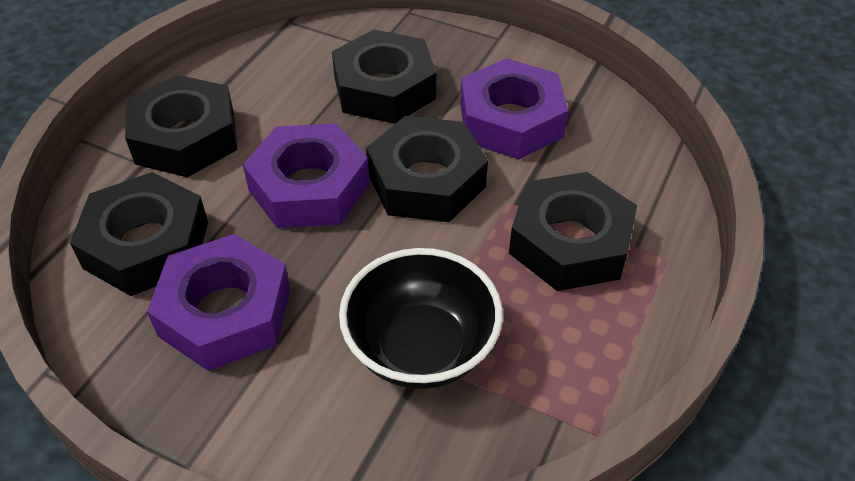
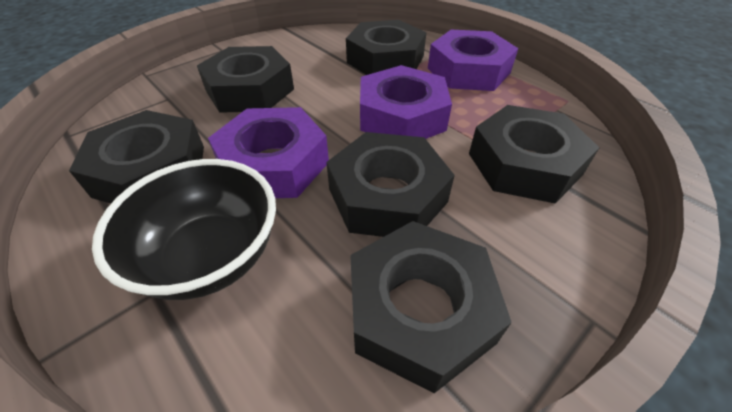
black nut: [70,172,208,296] [125,75,237,177] [332,30,436,124] [366,116,488,222] [509,172,637,291] = 5 -> [69,110,204,203] [197,46,294,113] [326,132,455,237] [346,20,427,75] [350,221,512,393] [469,105,599,203] = 6

